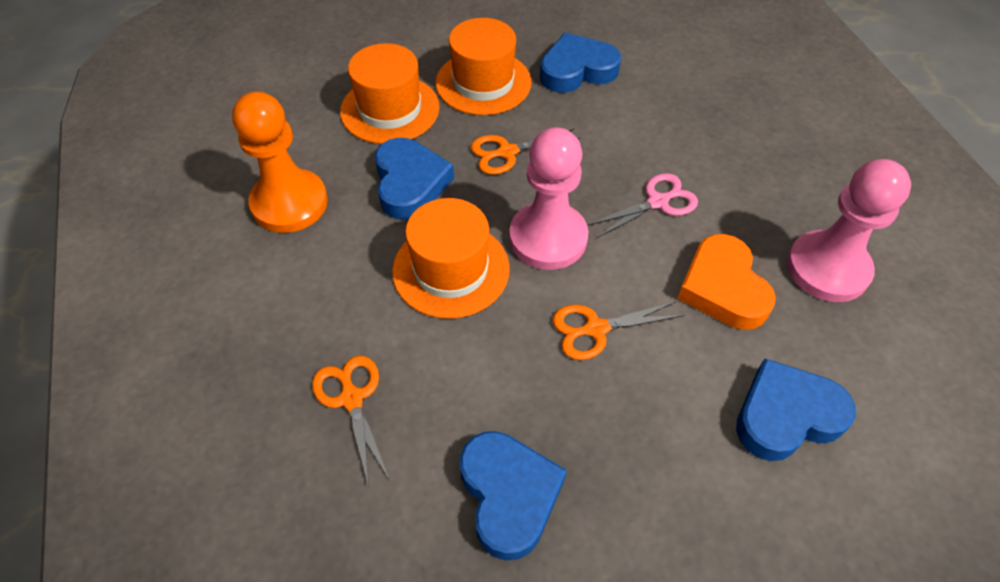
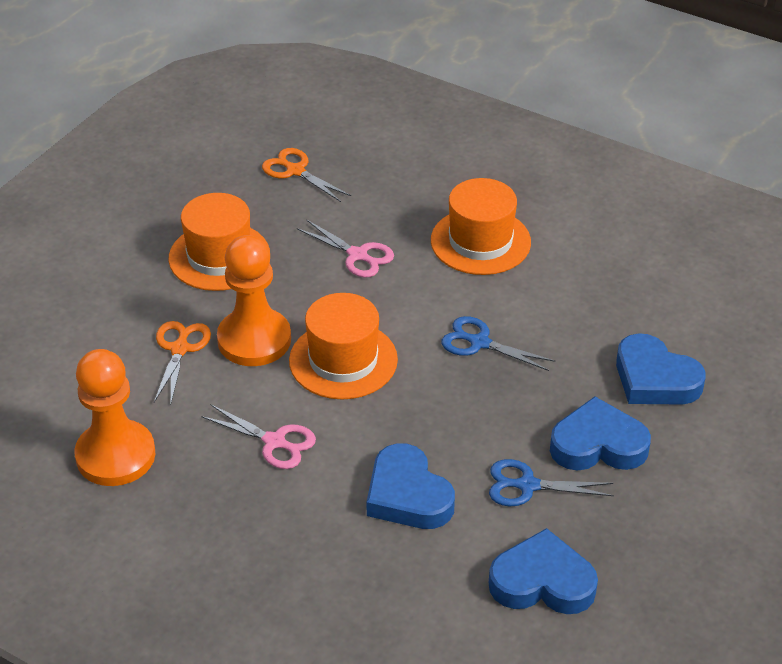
blue scissors: none = 0 -> [441,316,555,371] [489,459,614,506] = 2
orange heart: [677,234,776,330] = 1 -> none = 0
orange pawn: [232,92,328,233] = 1 -> [74,349,156,486] [217,235,291,366] = 2
orange scissors: [312,356,389,487] [471,129,580,175] [552,301,684,360] = 3 -> [154,321,211,403] [262,148,351,202] = 2
pink pawn: [509,127,588,270] [787,159,911,302] = 2 -> none = 0
pink scissors: [588,173,698,238] = 1 -> [201,405,316,469] [297,220,394,278] = 2

